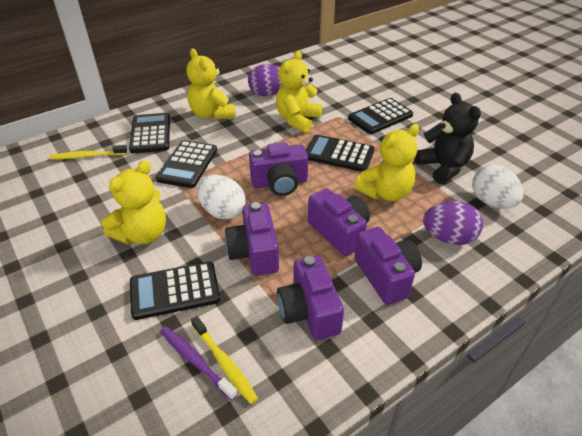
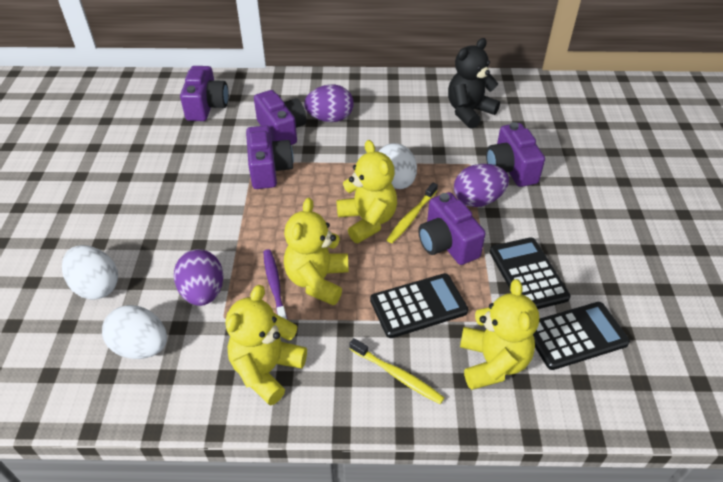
black calculator: [129,113,170,153] [130,261,220,320] [156,140,217,188] [306,135,375,172] [348,98,413,134] = 5 -> [370,273,468,338] [490,237,571,309] [533,302,630,370] = 3
purple egg: [248,64,282,96] [423,201,483,245] = 2 -> [174,249,223,306] [304,84,354,122] [454,164,509,207] = 3
white egg: [197,175,245,219] [472,164,524,209] = 2 -> [62,245,118,300] [102,305,167,359] [378,143,417,189] = 3

